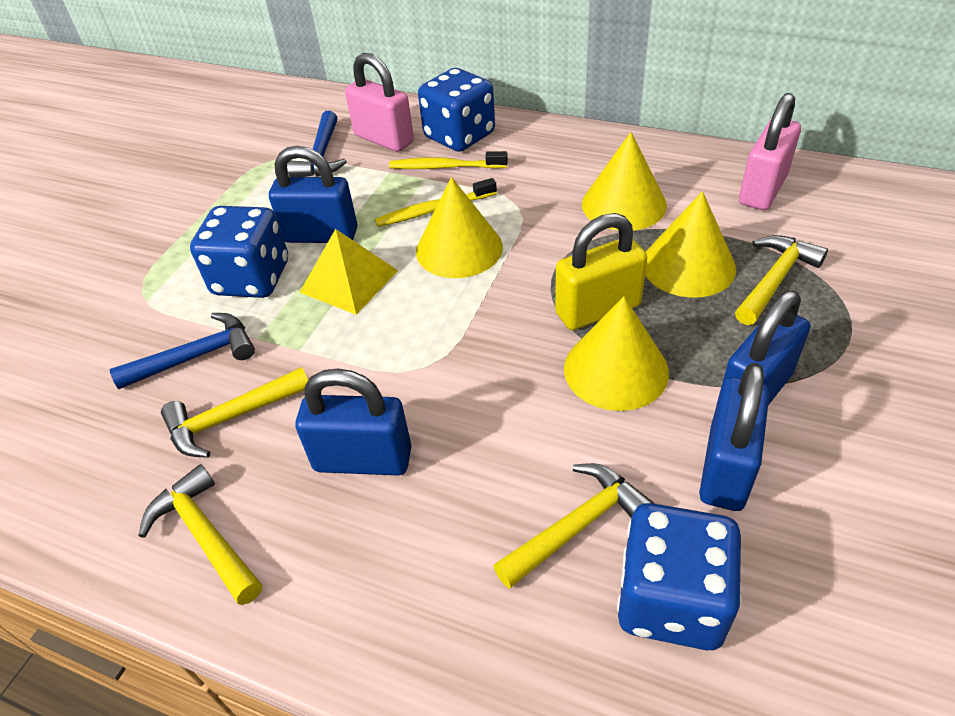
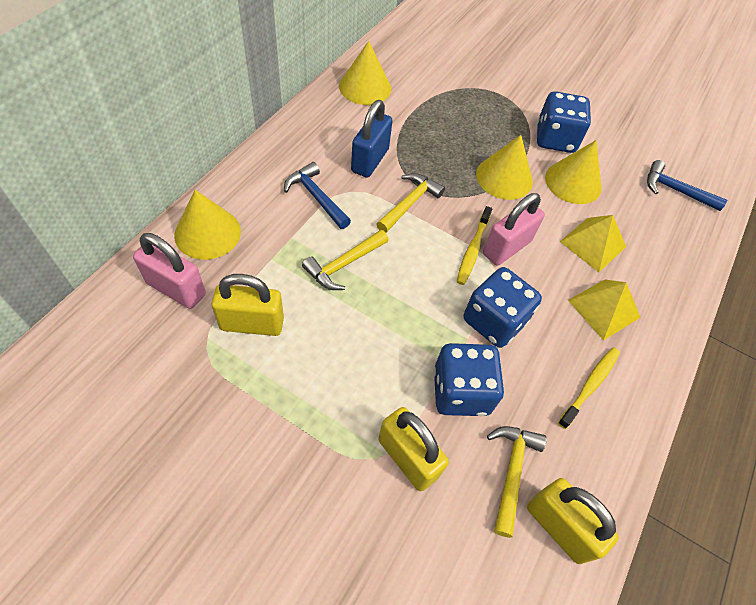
blue padlock: [269,146,357,243] [295,368,412,476] [699,363,769,511] [716,290,810,405] = 4 -> [351,100,393,178] = 1
yellow hammer: [138,464,262,605] [161,367,308,458] [493,463,655,589] [735,235,828,325] = 4 -> [302,230,389,290] [376,173,445,233] [487,426,547,538] = 3
yellow padlock: [555,213,647,330] = 1 -> [211,274,284,336] [378,407,449,491] [527,478,619,564] = 3
yellow pyramid: [300,229,398,315] = 1 -> [560,215,626,272] [568,279,641,340] = 2

